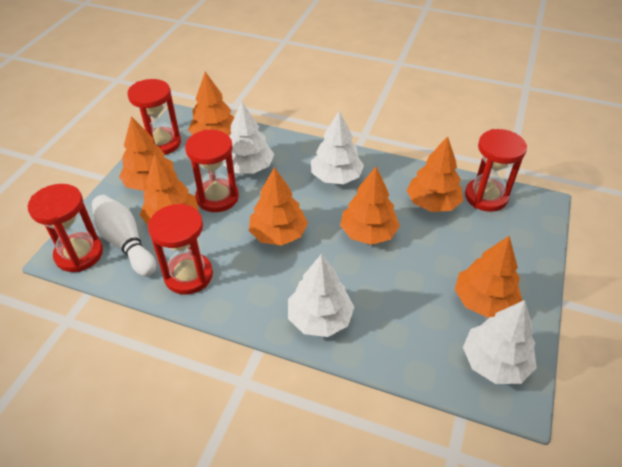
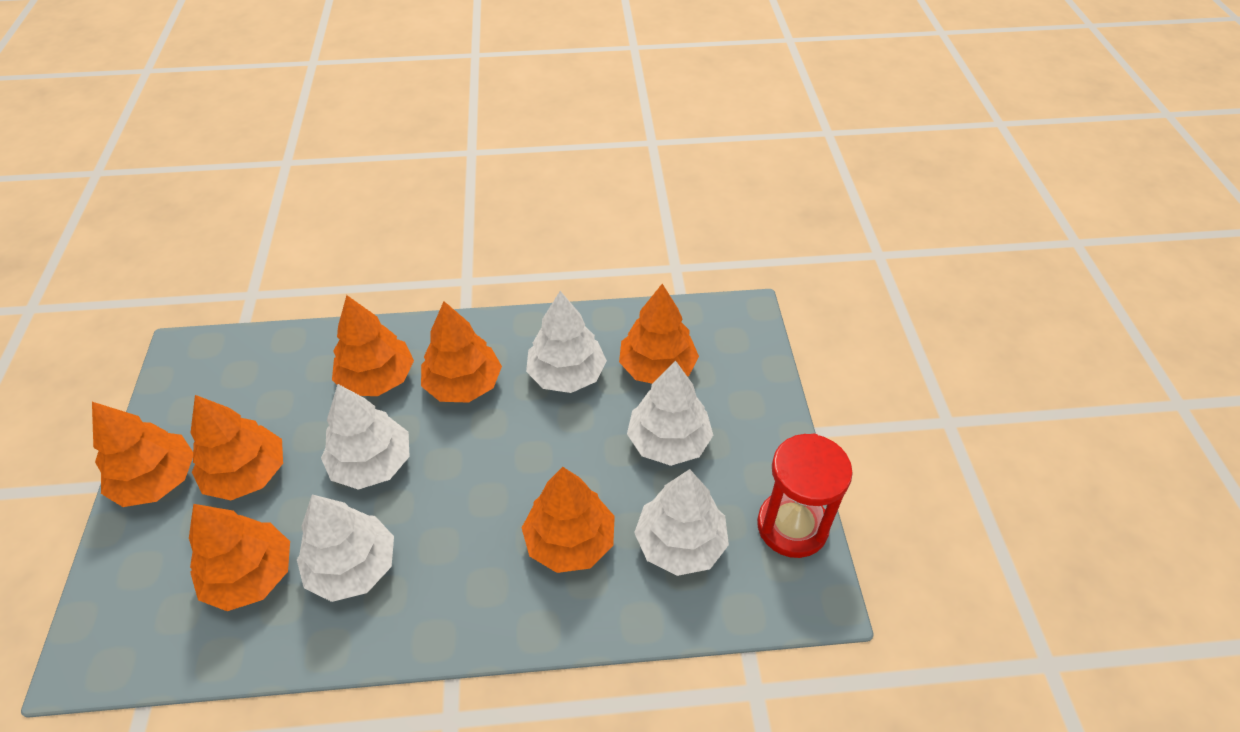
red hourglass: [28,184,103,272] [127,79,181,155] [148,204,213,295] [185,130,239,212] [465,129,527,212] = 5 -> [757,433,853,558] = 1
white bowling pin: [92,195,156,277] = 1 -> none = 0
white tree: [223,101,275,174] [288,254,354,337] [311,111,364,184] [463,300,537,384] = 4 -> [297,495,394,602] [321,384,410,490] [526,291,607,393] [627,361,713,466] [634,469,729,576] = 5

